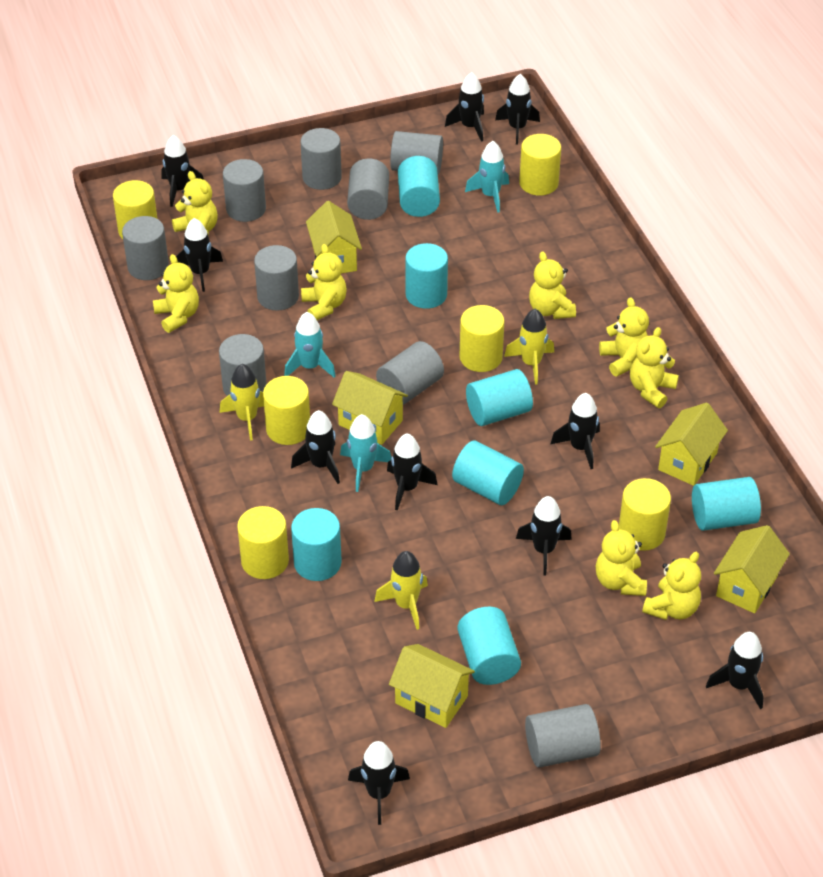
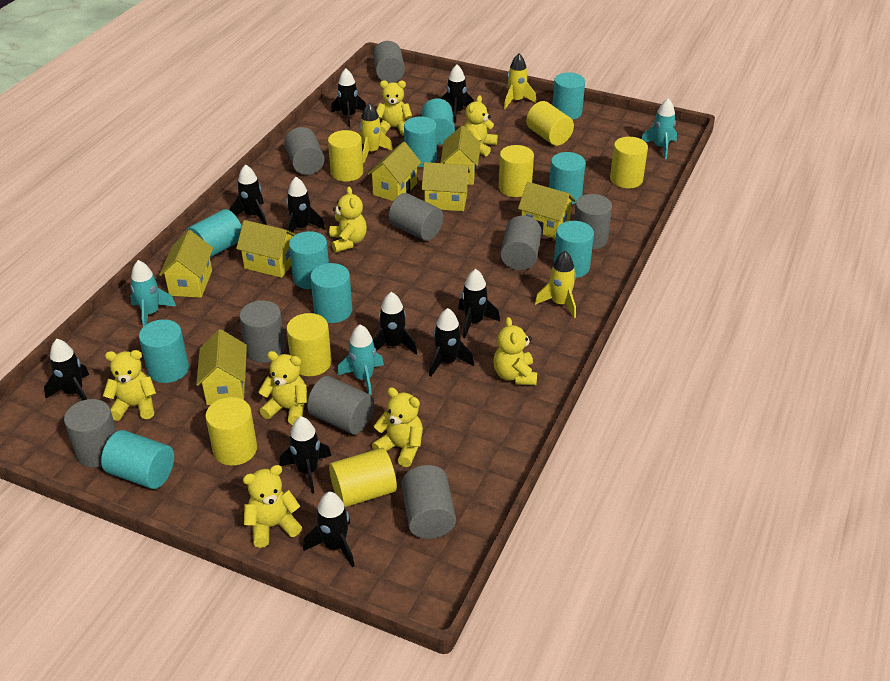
turquoise cylinder: [291,508,342,581] [398,156,440,217] [405,243,448,309] [452,440,524,505] [457,607,521,685] [466,369,533,426] [692,477,761,531] = 7 -> [101,430,174,489] [139,319,189,383] [187,209,242,258] [289,231,329,289] [310,263,352,323] [404,116,437,167] [422,98,455,145] [549,152,586,204] [552,72,585,120] [554,221,594,278] = 10
yellow cylinder: [113,180,157,239] [237,506,289,579] [263,376,310,445] [460,305,504,372] [519,134,561,196] [619,478,671,551] = 6 -> [205,397,257,466] [286,313,332,376] [328,130,363,182] [329,448,397,507] [499,145,534,197] [526,101,574,146] [610,137,648,188] = 7
yellow house: [306,201,362,273] [332,371,408,445] [389,644,475,728] [655,403,728,486] [714,525,790,613] = 5 -> [159,230,213,298] [196,329,247,405] [236,220,296,278] [367,142,421,201] [422,162,470,211] [440,126,481,185] [518,182,575,239] = 7

